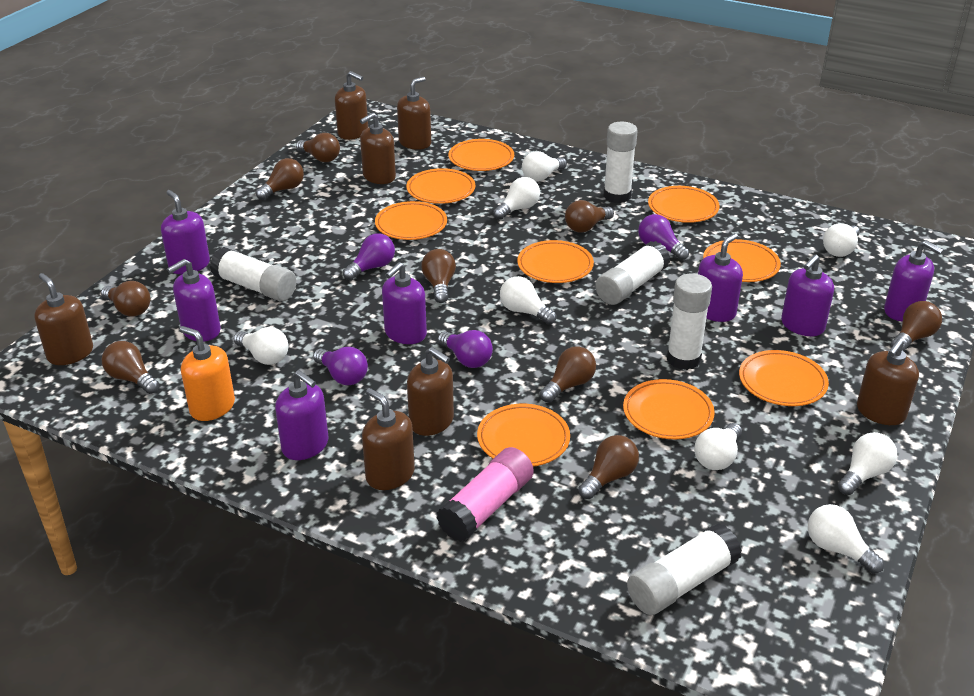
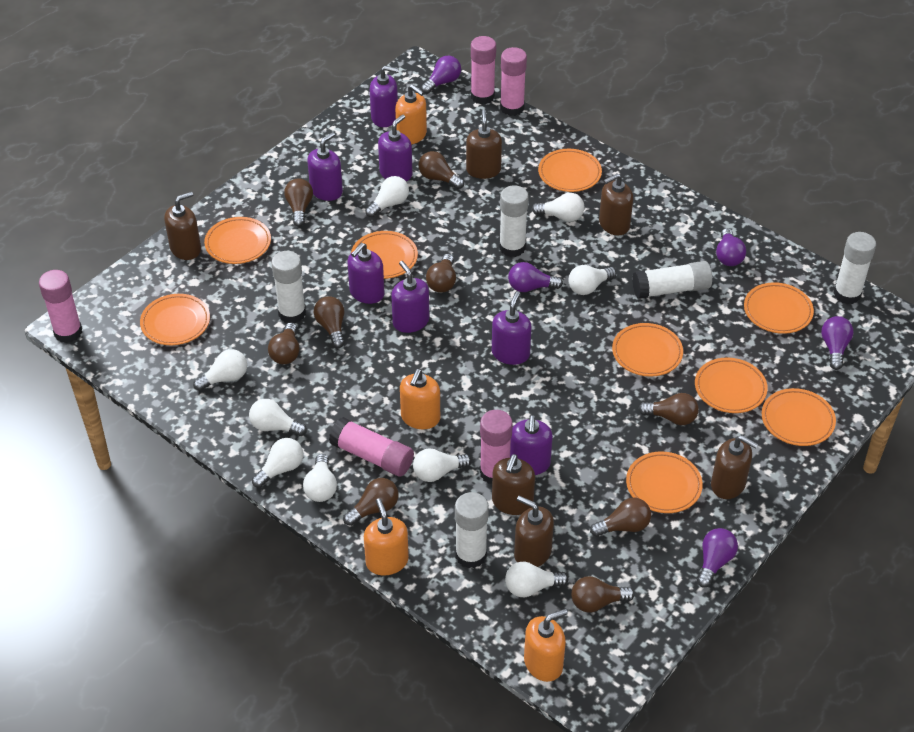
brown soap dispenser: [34,273,93,365] [335,71,368,140] [360,113,396,184] [362,388,415,490] [397,77,431,150] [407,347,454,436] [857,338,919,425] = 7 -> [164,192,201,260] [466,110,502,179] [492,454,535,515] [514,496,554,567] [599,174,633,235] [711,435,758,499] = 6
orange soap dispenser: [180,326,235,421] = 1 -> [364,498,409,576] [395,84,427,144] [400,369,440,429] [524,609,568,682] = 4
pink glue stick: [437,447,534,542] = 1 -> [39,270,82,343] [329,417,414,477] [471,36,496,104] [480,410,513,484] [500,47,527,116] = 5
purple light bulb: [313,347,368,385] [343,233,395,280] [438,330,493,368] [638,214,689,260] = 4 -> [421,56,461,94] [508,262,563,292] [697,528,738,588] [716,228,746,266] [821,316,853,370] = 5
white light bulb: [234,327,288,365] [493,177,540,220] [500,276,556,324] [522,151,567,182] [694,423,742,470] [808,504,884,574] [823,223,860,257] [838,432,897,495] = 8 -> [193,349,247,391] [249,399,307,436] [252,438,303,488] [303,454,337,502] [365,176,409,218] [413,448,471,482] [505,562,568,597] [532,193,584,222] [568,265,616,295] = 9

